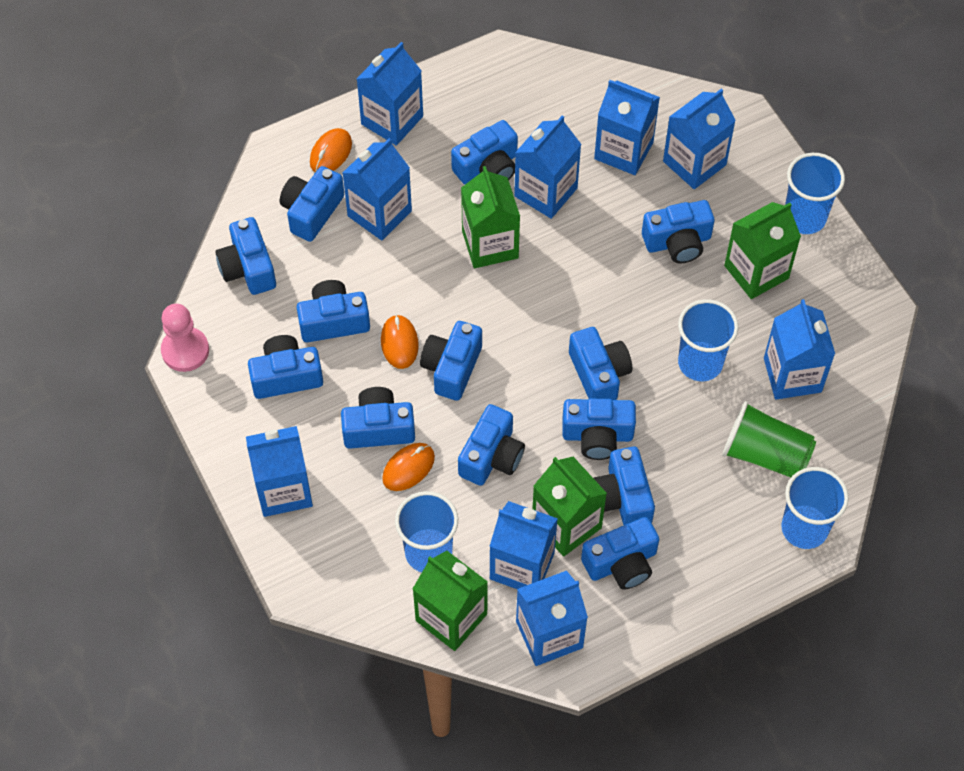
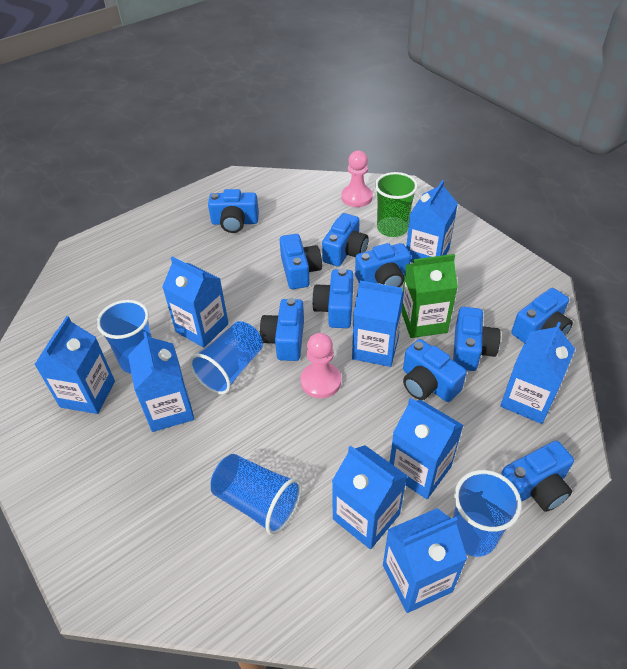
blue camera: [215,217,276,295] [248,335,323,399] [280,166,344,242] [297,280,370,342] [341,387,415,449] [420,321,482,401] [451,120,518,185] [458,404,525,486] [562,398,636,460] [569,327,632,400] [581,517,659,590] [594,447,655,525] [642,200,715,263] = 13 -> [208,189,259,233] [260,298,304,361] [280,234,322,289] [312,268,354,328] [322,213,369,267] [355,243,411,287] [403,339,467,402] [453,307,501,371] [501,441,574,512] [512,288,573,343] = 10
green carton: [413,551,488,651] [461,166,520,268] [532,457,607,557] [724,202,801,299] = 4 -> [402,254,458,338] = 1
orange mouse: [310,128,352,172] [381,315,419,369] [382,443,435,491] = 3 -> none = 0
pink pawn: [161,304,209,372] = 1 -> [300,333,341,398] [341,151,373,207] = 2

